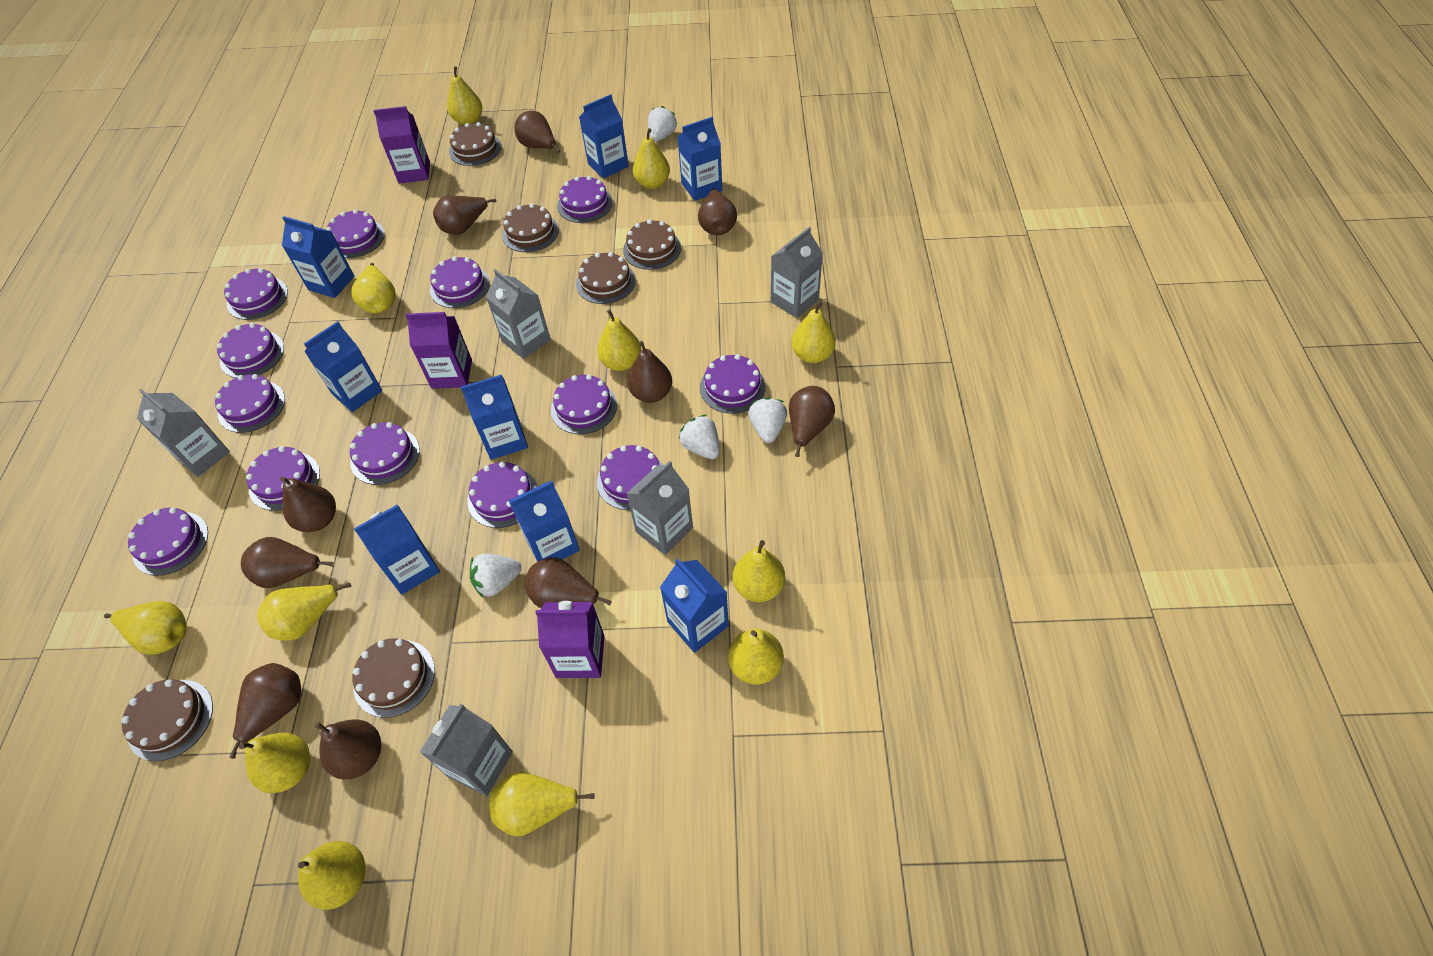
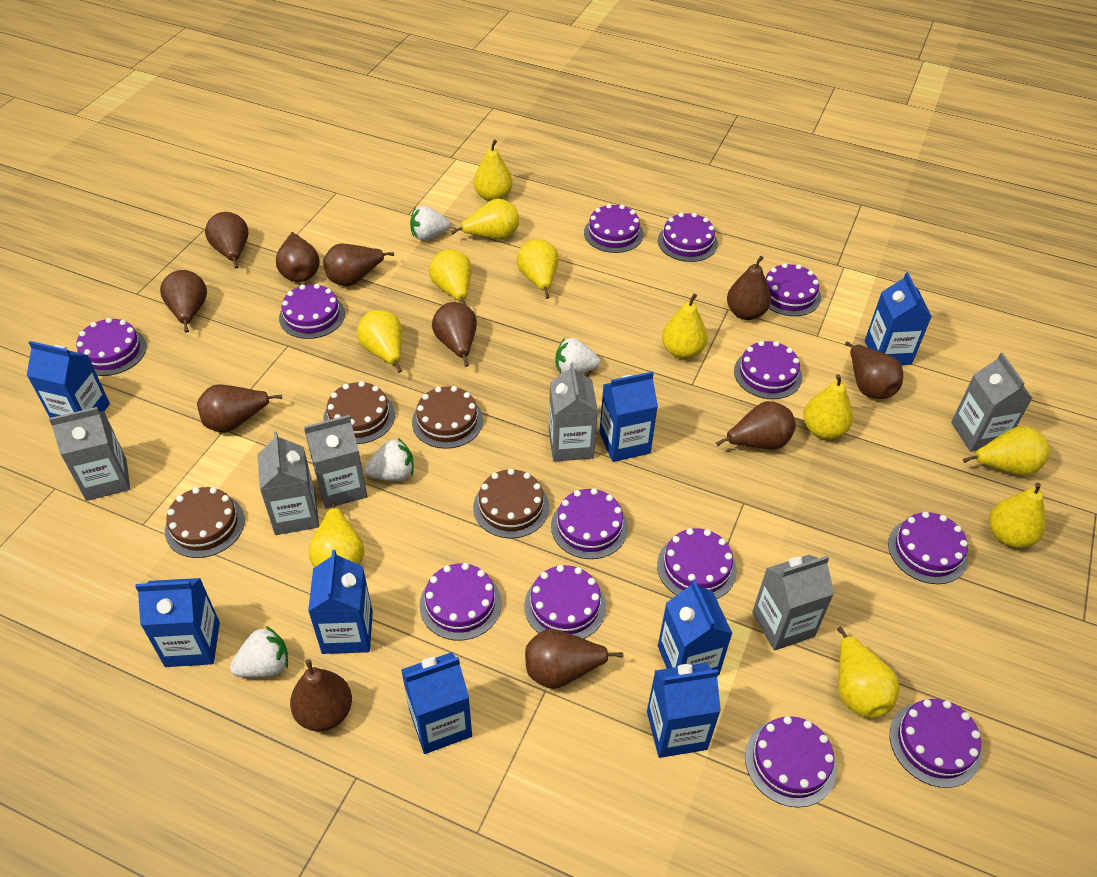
brown cake: [121,679,213,761] [353,638,435,718] [449,122,501,166] [502,203,559,252] [576,252,636,304] [623,219,681,270] = 6 -> [165,487,245,558] [323,381,395,444] [412,386,483,449] [473,469,549,538] = 4
brown pear: [229,663,301,759] [241,537,334,588] [280,477,336,532] [315,719,381,780] [433,196,496,235] [514,111,561,153] [524,557,612,608] [627,341,672,403] [698,188,737,235] [789,386,835,457] = 10 -> [160,270,207,332] [197,384,282,433] [205,212,248,268] [276,232,320,282] [290,659,352,731] [323,244,394,286] [432,302,477,367] [525,629,624,689] [716,401,796,449] [727,256,771,320] [845,342,903,399] = 11
grey carton: [137,389,230,477] [420,704,513,796] [486,269,551,359] [626,461,693,555] [771,227,823,318] = 5 -> [49,407,130,501] [257,432,319,535] [304,415,367,509] [549,363,598,462] [752,555,834,651] [951,353,1033,452] = 6
purple carton: [373,106,430,184] [405,312,472,389] [535,601,605,678] = 3 -> none = 0
yellow pear: [104,601,186,655] [239,733,310,793] [257,582,351,640] [298,841,366,910] [352,263,396,313] [447,66,482,125] [489,772,595,837] [597,309,641,371] [633,128,670,189] [728,629,784,685] [733,540,785,602] [791,301,836,363] = 12 -> [309,501,364,567] [357,310,402,373] [429,249,472,306] [451,199,519,240] [474,139,513,201] [516,239,559,299] [662,293,708,359] [803,374,853,439] [837,627,899,718] [963,426,1050,476] [989,482,1046,548] = 11

